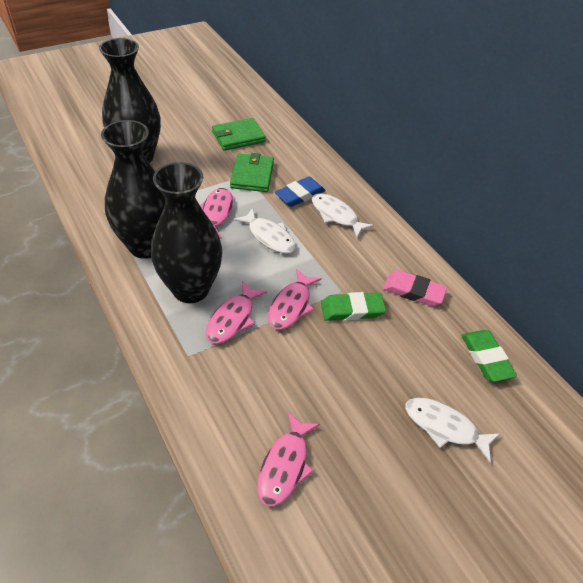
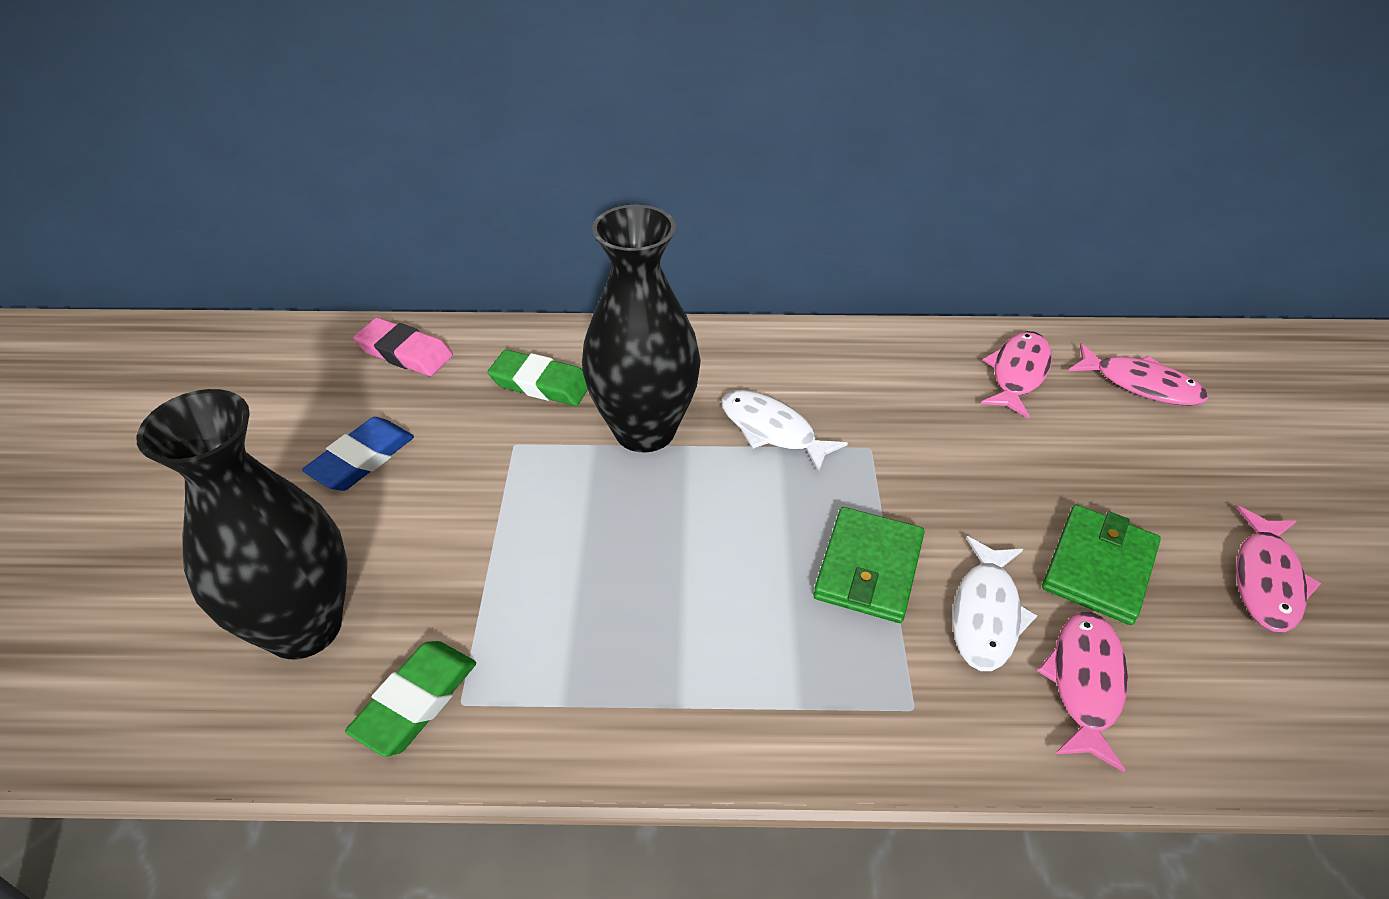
black vase: [99,38,161,163] [101,120,166,259] [151,162,222,303] = 3 -> [136,389,347,659] [582,205,701,453] = 2
white fish: [233,208,296,253] [312,193,374,238] [405,398,500,462] = 3 -> [721,390,848,473] [952,536,1037,671] = 2

